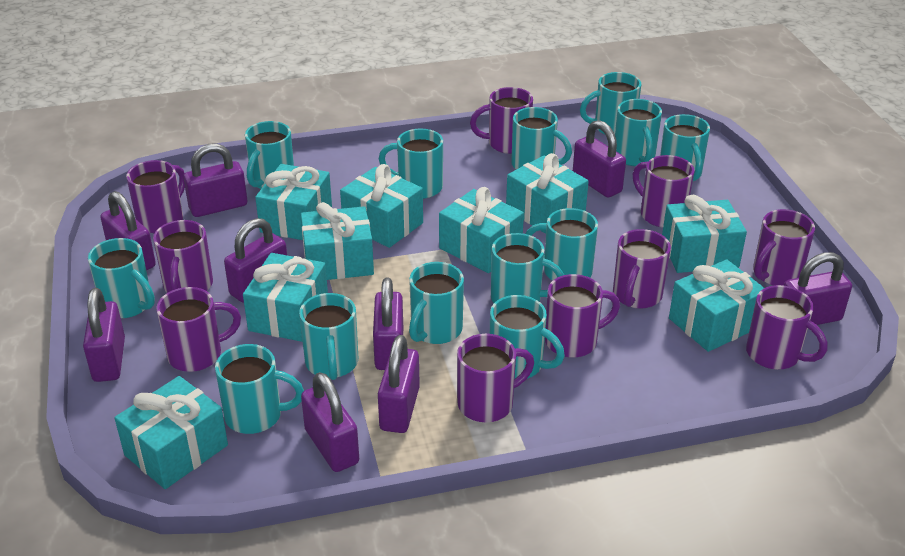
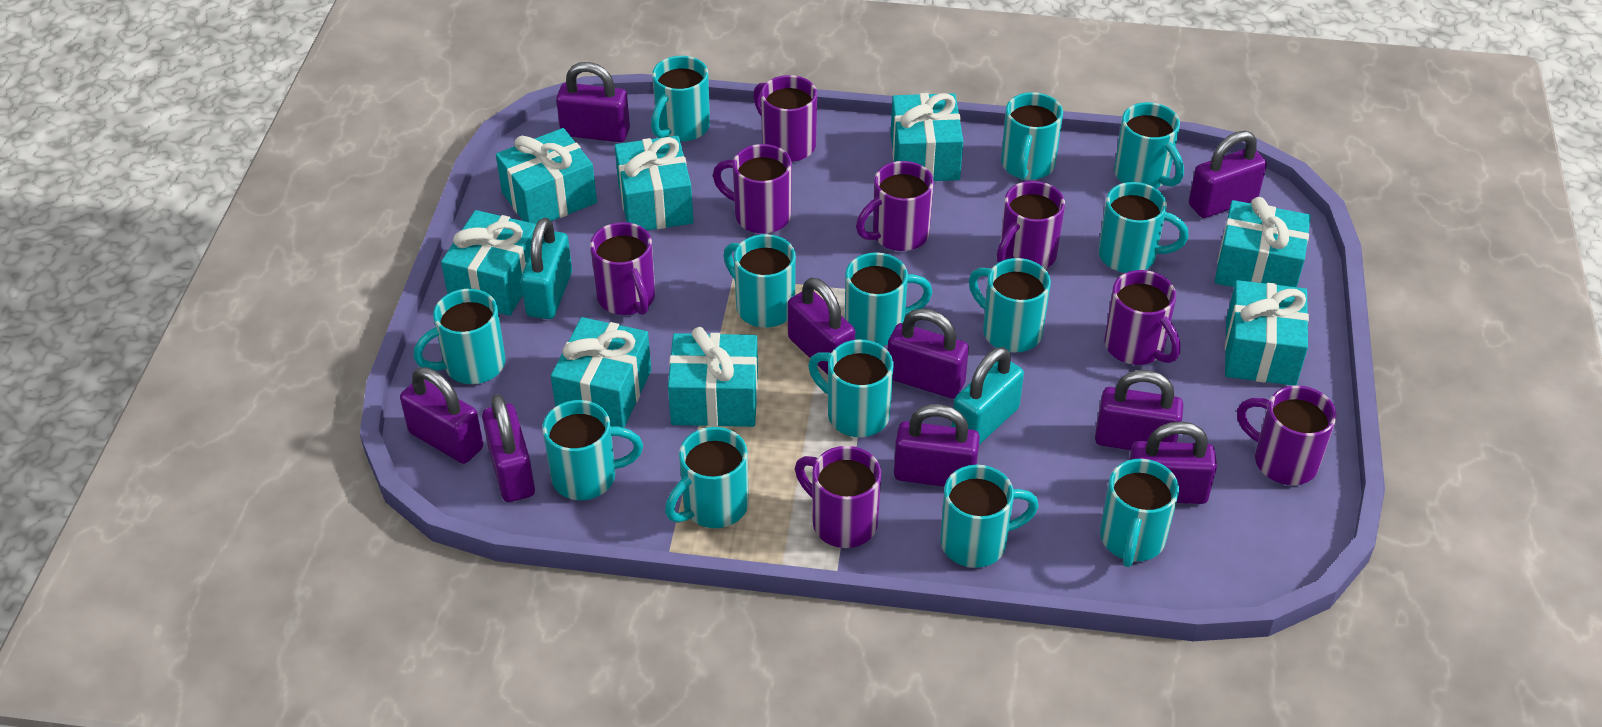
purple mug: [126,160,185,233] [153,220,213,293] [156,287,241,372] [457,334,534,422] [470,87,533,154] [545,274,620,358] [613,229,671,309] [633,155,695,228] [746,285,827,370] [753,209,815,286] = 10 -> [590,222,655,315] [713,144,792,234] [753,75,817,162] [795,446,881,548] [856,161,934,251] [997,181,1065,269] [1104,270,1181,365] [1237,385,1337,485] = 8
turquoise gift: [114,376,228,489] [243,253,328,342] [255,164,332,240] [301,202,374,280] [340,164,423,248] [439,187,524,273] [506,153,589,234] [662,195,747,273] [669,260,764,352] = 9 -> [441,210,536,316] [496,128,597,224] [551,317,651,428] [615,136,693,230] [668,327,758,427] [891,93,963,181] [1215,197,1311,287] [1225,280,1309,386] = 8
turquoise padlock: none = 0 -> [521,218,572,319] [952,347,1024,445] = 2

